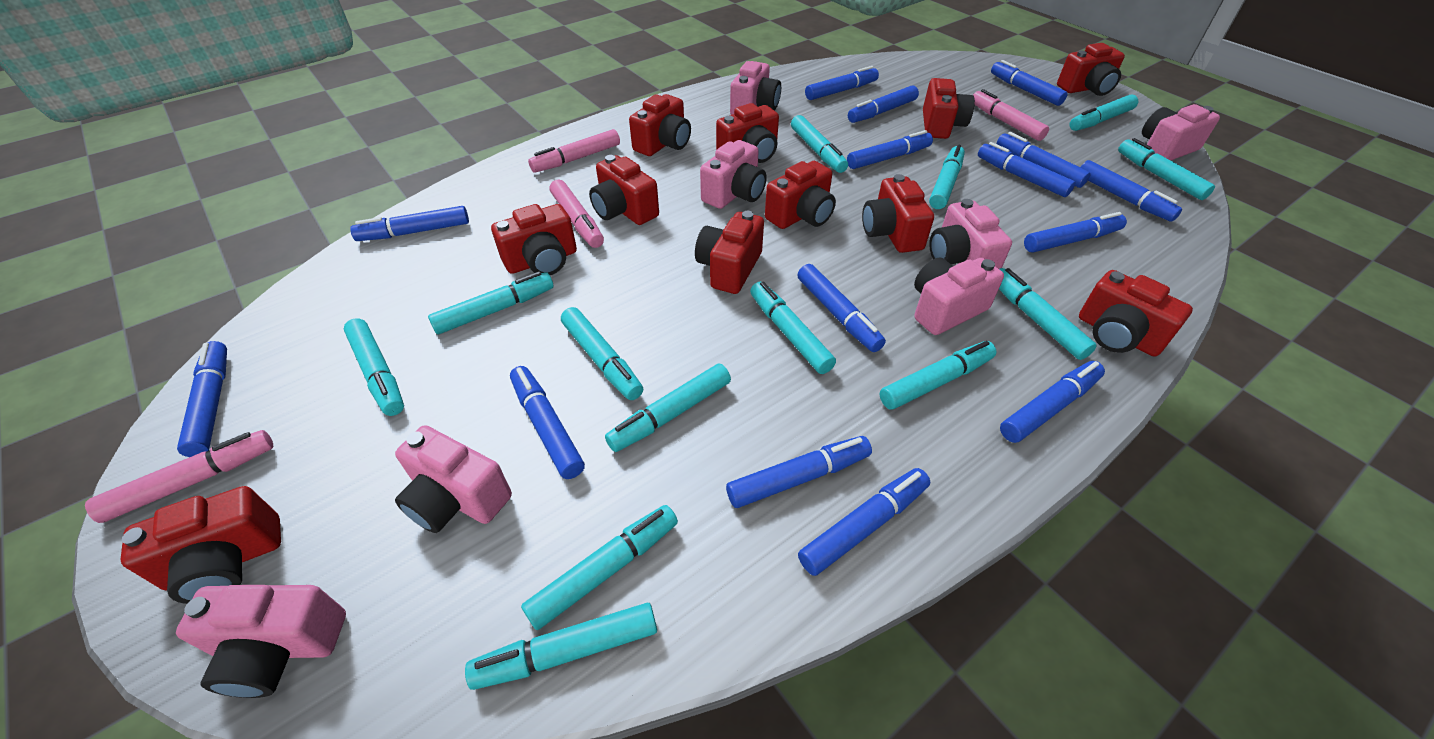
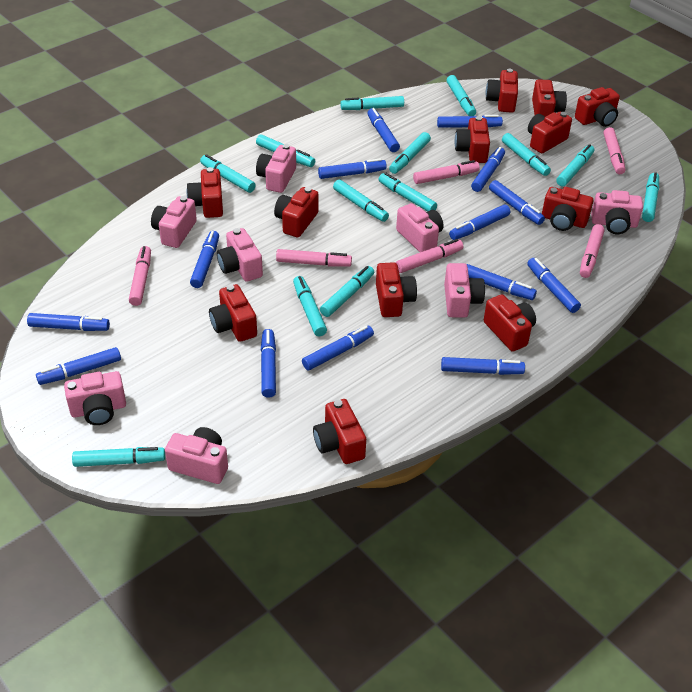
blue marker: [177,341,227,457] [350,206,469,241] [510,366,585,479] [726,436,872,508] [797,264,886,352] [798,468,930,576] [805,66,879,100] [847,130,933,169] [848,85,919,123] [978,142,1076,197] [991,60,1068,106] [996,132,1091,188] [1000,361,1105,443] [1024,212,1127,252] [1080,160,1182,222] = 15 -> [27,313,110,331] [36,347,121,385] [190,231,219,288] [261,329,276,398] [302,326,374,371] [318,158,387,179] [367,108,400,152] [437,115,503,128] [441,357,525,375] [449,205,510,240] [467,264,537,300] [471,147,505,192] [489,180,545,225] [527,258,581,313] = 14
pink camera: [176,585,346,698] [395,425,512,533] [700,140,767,209] [730,61,781,115] [914,258,1004,335] [929,199,1012,269] [1142,104,1220,161] = 7 -> [64,371,126,425] [151,196,197,248] [165,427,228,484] [217,228,263,282] [256,144,296,193] [396,203,443,252] [444,263,485,318] [591,190,643,234] = 8
pink marker: [85,430,273,523] [528,129,620,173] [550,179,604,248] [973,89,1049,141] = 4 -> [129,246,151,306] [276,249,352,267] [396,239,463,273] [413,160,480,184] [580,224,605,278] [603,127,625,174] = 6
red camera: [120,486,281,604] [491,204,577,275] [589,155,659,225] [629,94,691,156] [695,211,764,294] [716,103,779,163] [765,161,836,229] [862,174,934,253] [923,78,975,139] [1057,43,1125,96] [1079,270,1193,356] = 11 -> [186,167,223,218] [209,284,257,342] [274,187,318,237] [313,399,366,464] [376,262,417,317] [455,116,490,163] [484,294,536,352] [486,68,518,113] [528,112,572,153] [532,79,567,117] [542,187,593,231] [575,87,620,127] = 12

